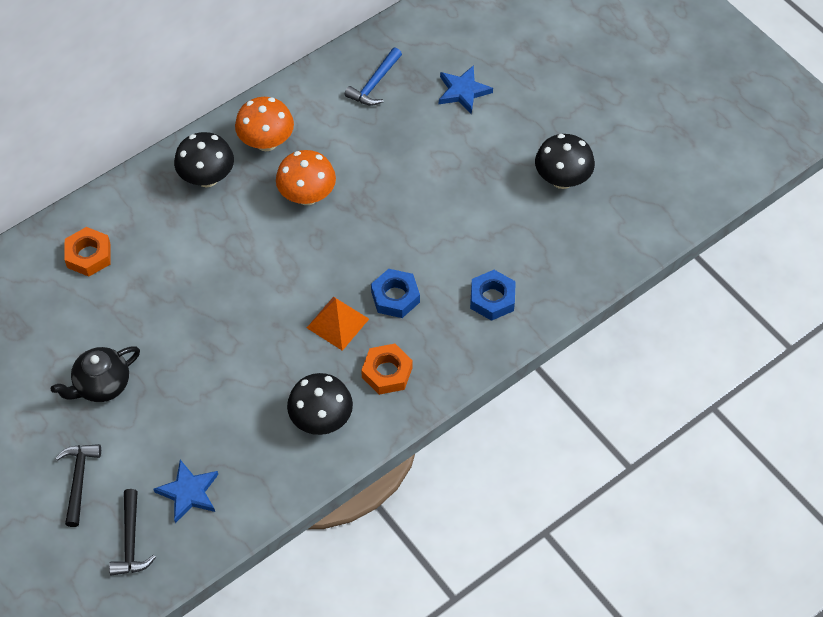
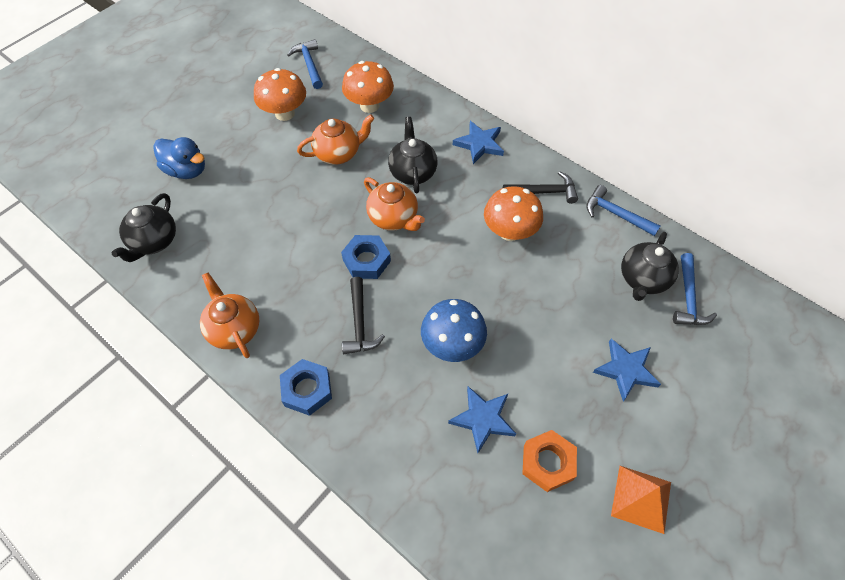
black mushroom: [174,132,234,187] [287,373,353,435] [535,134,595,189] = 3 -> none = 0
black teapot: [50,346,140,402] = 1 -> [112,193,176,262] [388,117,437,193] [621,232,679,301] = 3
blue duck: none = 0 -> [153,137,205,179] = 1
blue hammer: [344,48,402,106] = 1 -> [287,39,323,89] [586,185,660,236] [673,253,717,325] = 3
blue mushroom: none = 0 -> [421,299,487,362] = 1
blue star: [153,460,218,523] [439,65,493,114] = 2 -> [448,386,516,453] [453,121,504,164] [593,339,661,401] = 3
orange mushroom: [235,97,294,151] [276,150,336,205] = 2 -> [254,68,306,121] [342,61,394,113] [484,186,543,241] = 3
orange nut: [64,227,111,277] [361,344,413,395] = 2 -> [522,430,577,492] = 1
orange teapot: none = 0 -> [200,273,259,358] [297,114,374,165] [364,177,425,231] = 3

